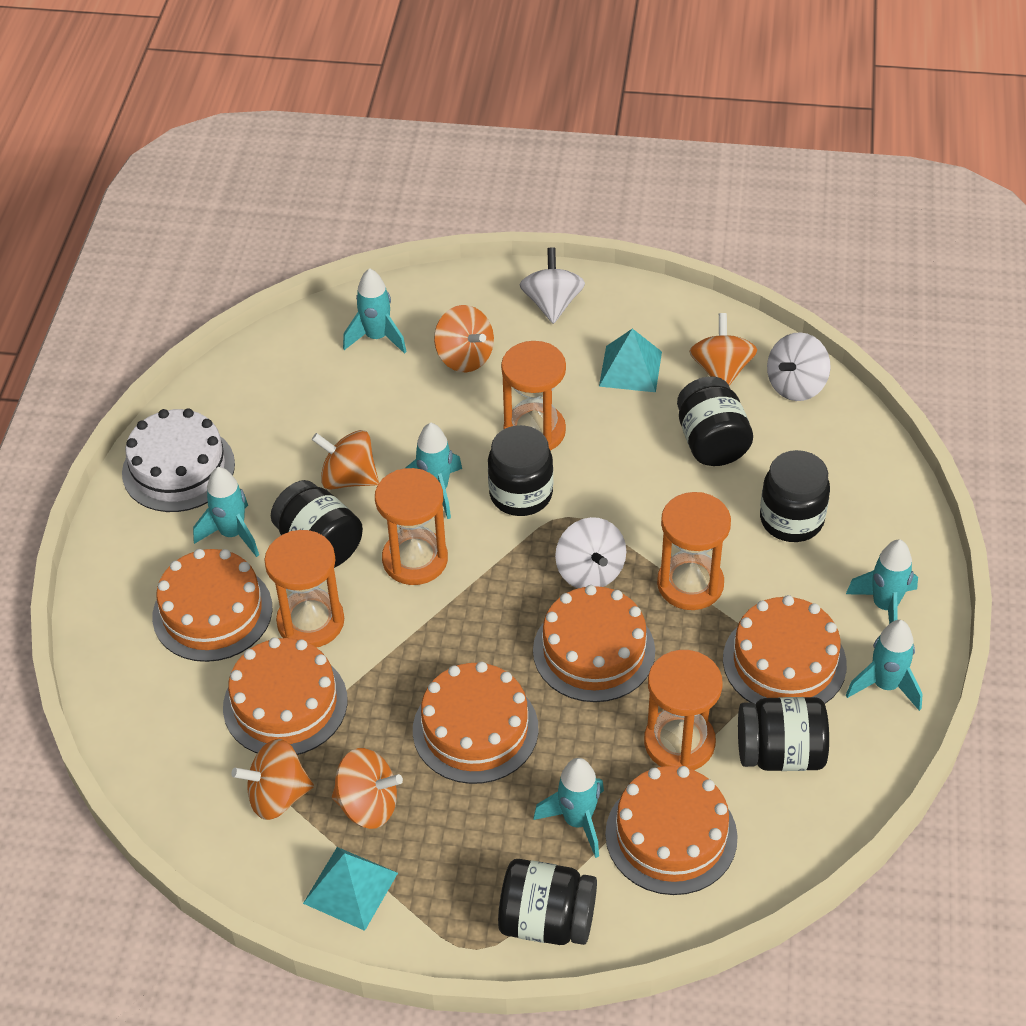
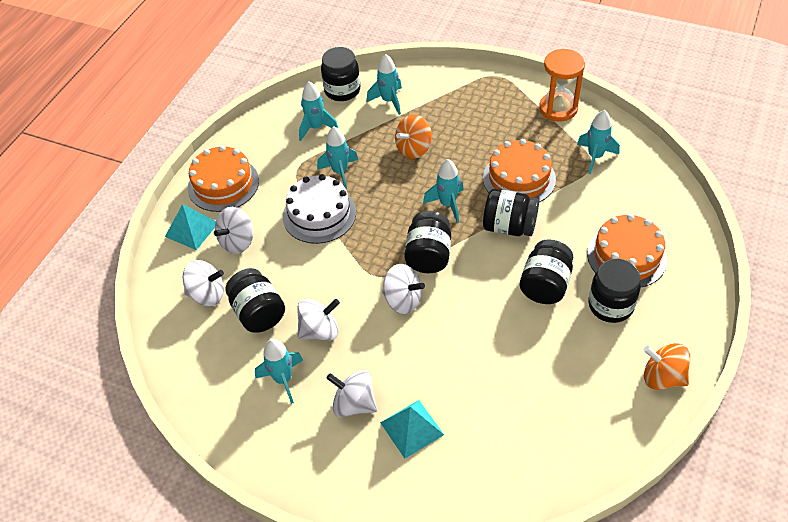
orange cake: [152,549,272,662] [223,637,348,755] [413,662,539,784] [533,585,655,702] [605,766,738,895] [723,595,847,705] = 6 -> [188,145,259,212] [483,139,556,202] [587,214,667,287] = 3
orange hourglass: [264,530,344,648] [375,468,448,585] [501,341,566,451] [644,650,723,770] [657,492,731,610] = 5 -> [539,49,585,121] = 1
orange spinning top: [232,739,314,820] [312,430,379,490] [332,748,403,829] [434,305,494,372] [689,313,757,386] = 5 -> [395,114,432,159] [644,343,690,390] = 2
white spinning top: [520,248,585,324] [555,517,626,588] [767,332,831,401] = 3 -> [183,260,224,306] [214,207,253,254] [297,299,340,341] [326,370,377,417] [382,264,425,314] = 5

